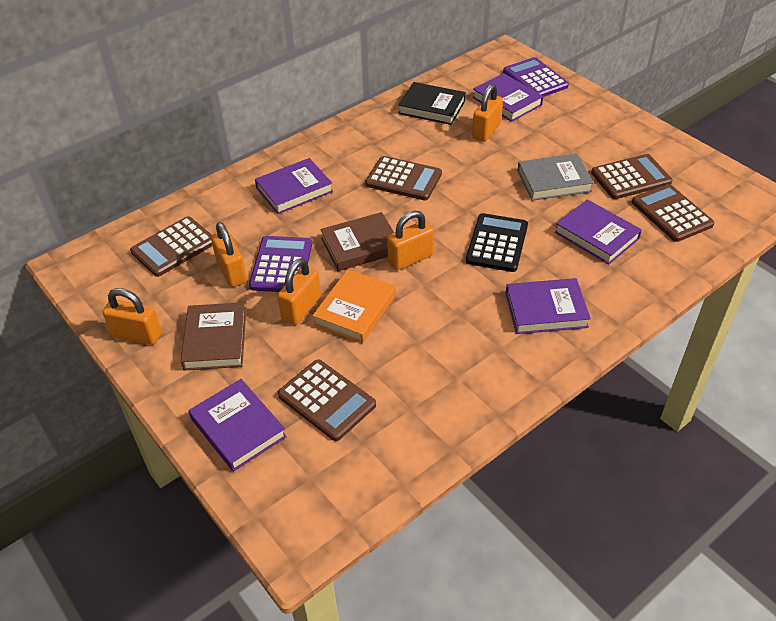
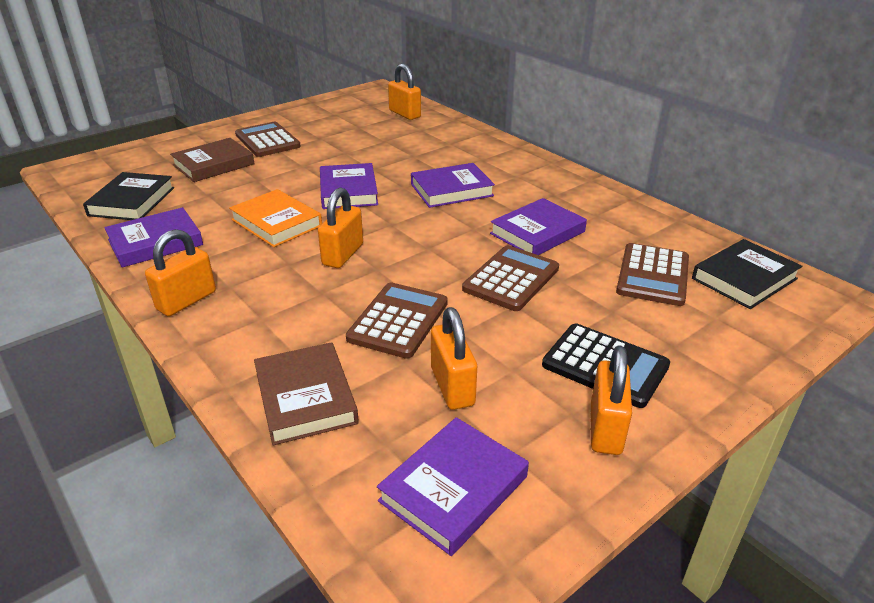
black book: [398,82,466,125] = 1 -> [83,172,175,220] [692,239,802,309] = 2
brown calculator: [130,216,212,277] [278,360,376,441] [365,156,442,200] [591,154,672,199] [632,184,715,242] = 5 -> [235,122,301,157] [346,282,448,359] [462,245,559,311] [616,243,689,306] = 4
grey book: [517,153,594,201] = 1 -> none = 0
purple calculator: [249,236,312,292] [503,57,569,97] = 2 -> none = 0

